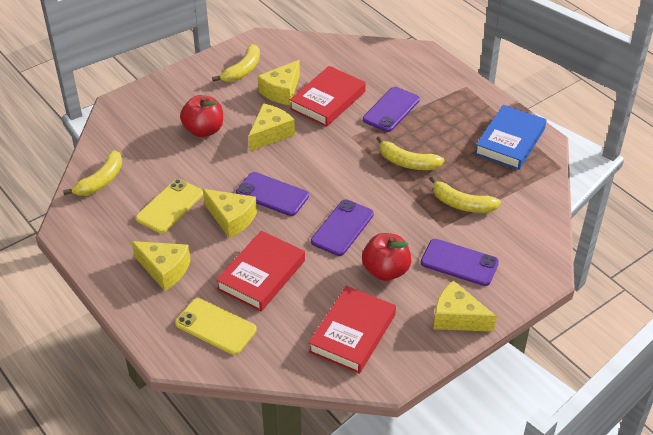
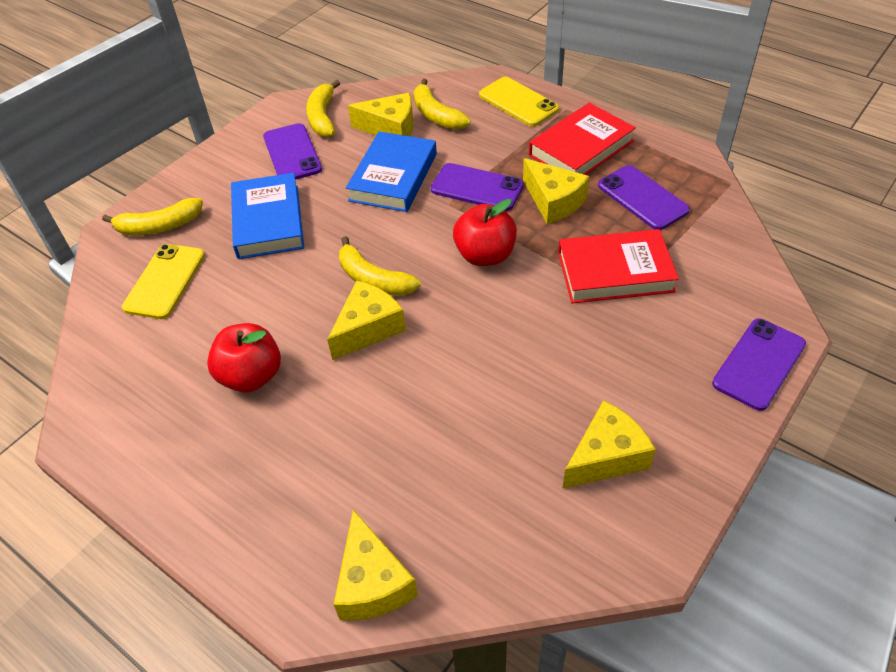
blue book: [475,105,547,170] = 1 -> [231,173,304,259] [346,131,437,212] = 2
red book: [216,231,305,311] [290,66,366,127] [309,286,396,374] = 3 -> [529,103,636,175] [558,229,679,303] = 2

